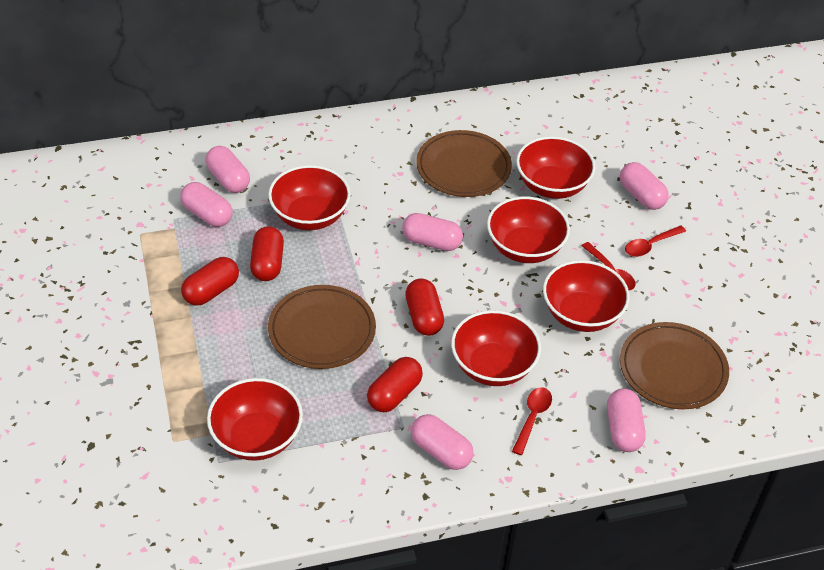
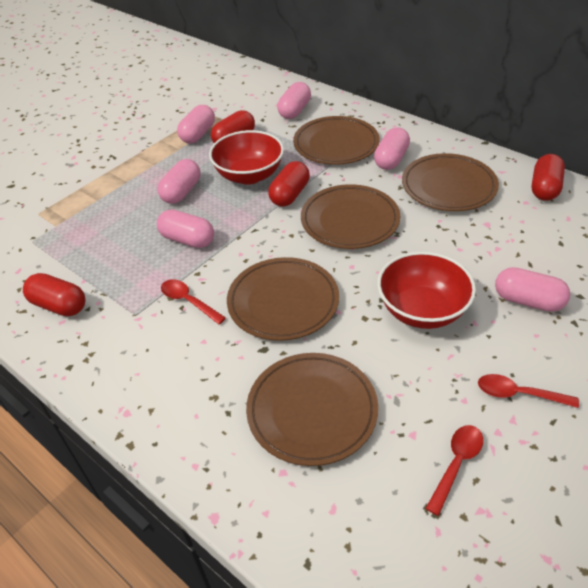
brown plate: [268,285,376,369] [416,130,512,197] [620,322,729,409] = 3 -> [227,257,339,341] [246,353,378,466] [293,116,380,165] [301,184,400,249] [402,153,499,211] = 5
red bowl: [207,378,303,461] [268,165,351,230] [451,310,541,386] [487,196,570,263] [516,136,596,199] [543,260,630,332] = 6 -> [209,130,284,185] [377,252,476,329] = 2

